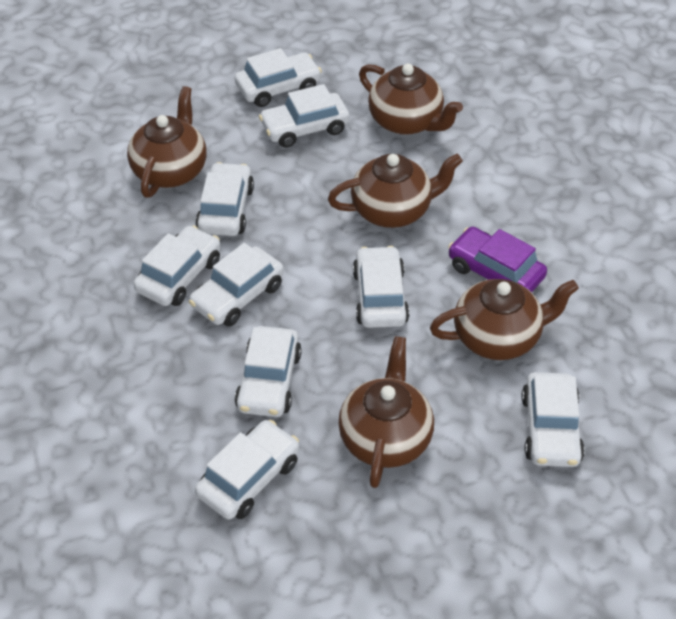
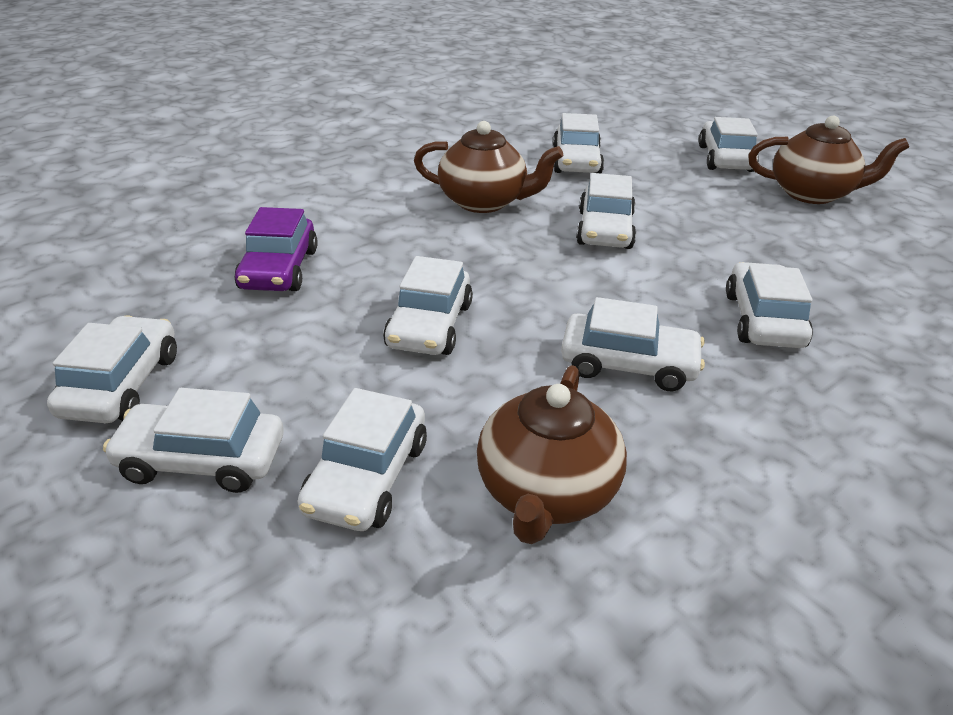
brown teapot: [127,86,207,198] [328,154,463,228] [338,336,434,488] [359,64,463,135] [430,279,579,360] = 5 -> [414,121,563,213] [477,365,627,544] [748,116,909,204] = 3

